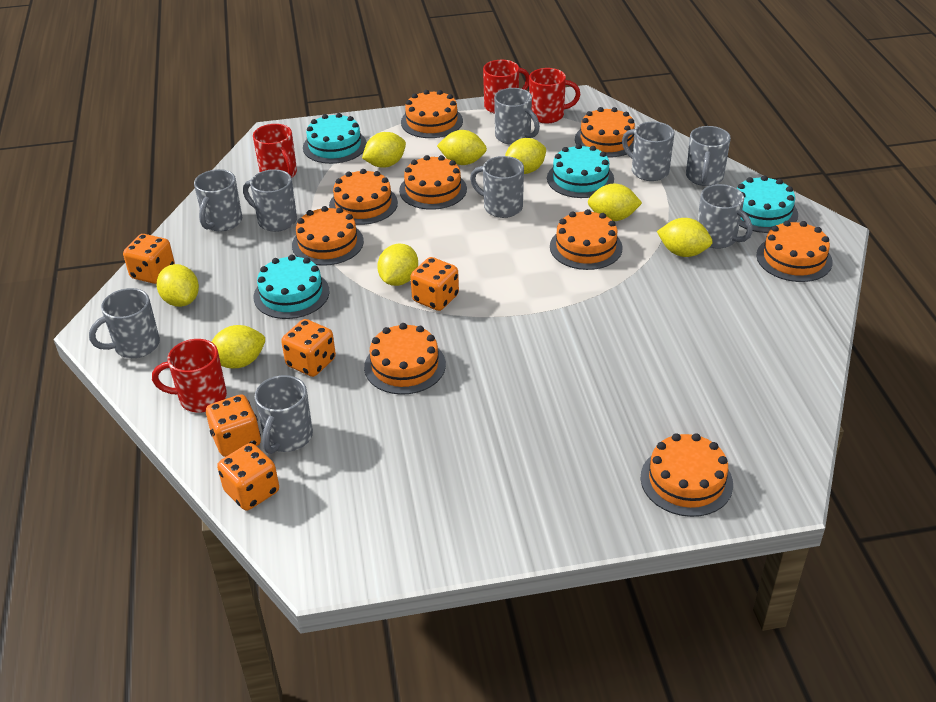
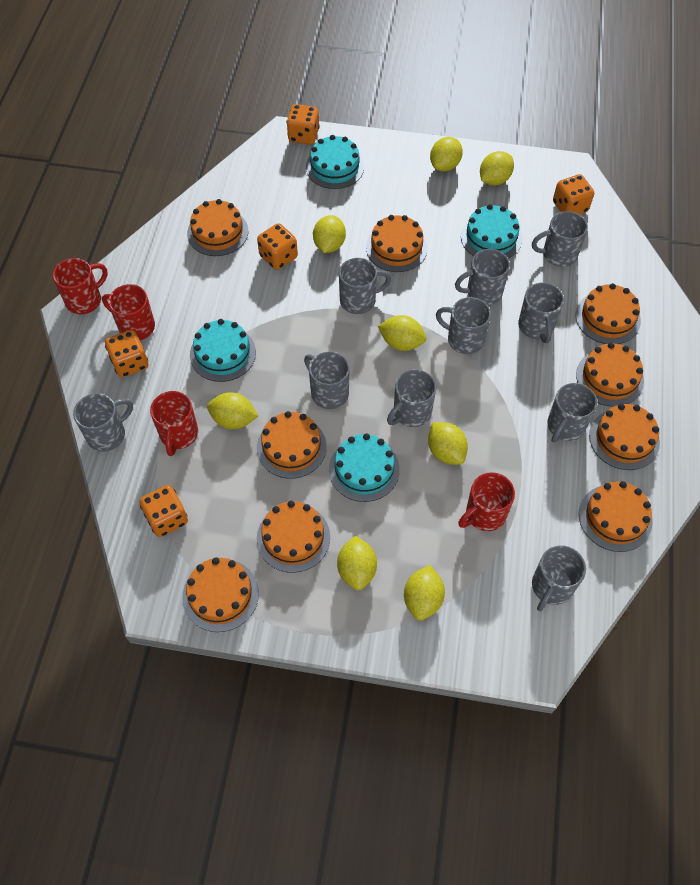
grey mug: [89,288,160,358] [194,169,242,231] [243,169,297,232] [255,375,313,454] [470,156,524,218] [494,88,540,145] [622,121,674,181] [686,126,731,186] [698,184,753,249] = 9 -> [73,393,133,452] [304,352,350,409] [339,258,391,314] [387,369,436,427] [436,297,491,354] [455,249,510,305] [518,283,564,343] [532,211,588,267] [532,545,586,611] [547,383,598,443] = 10

